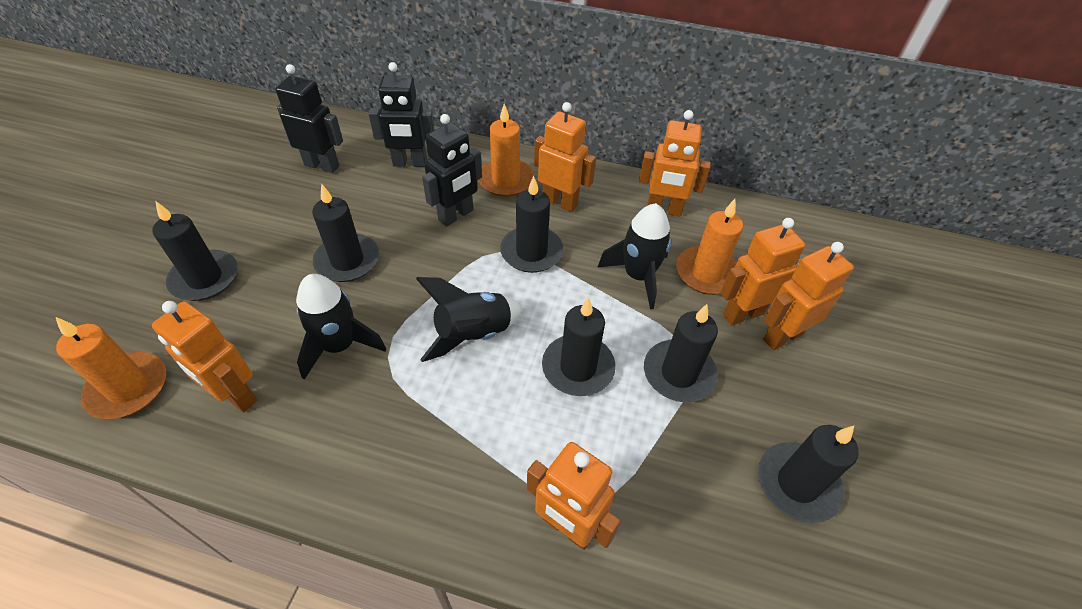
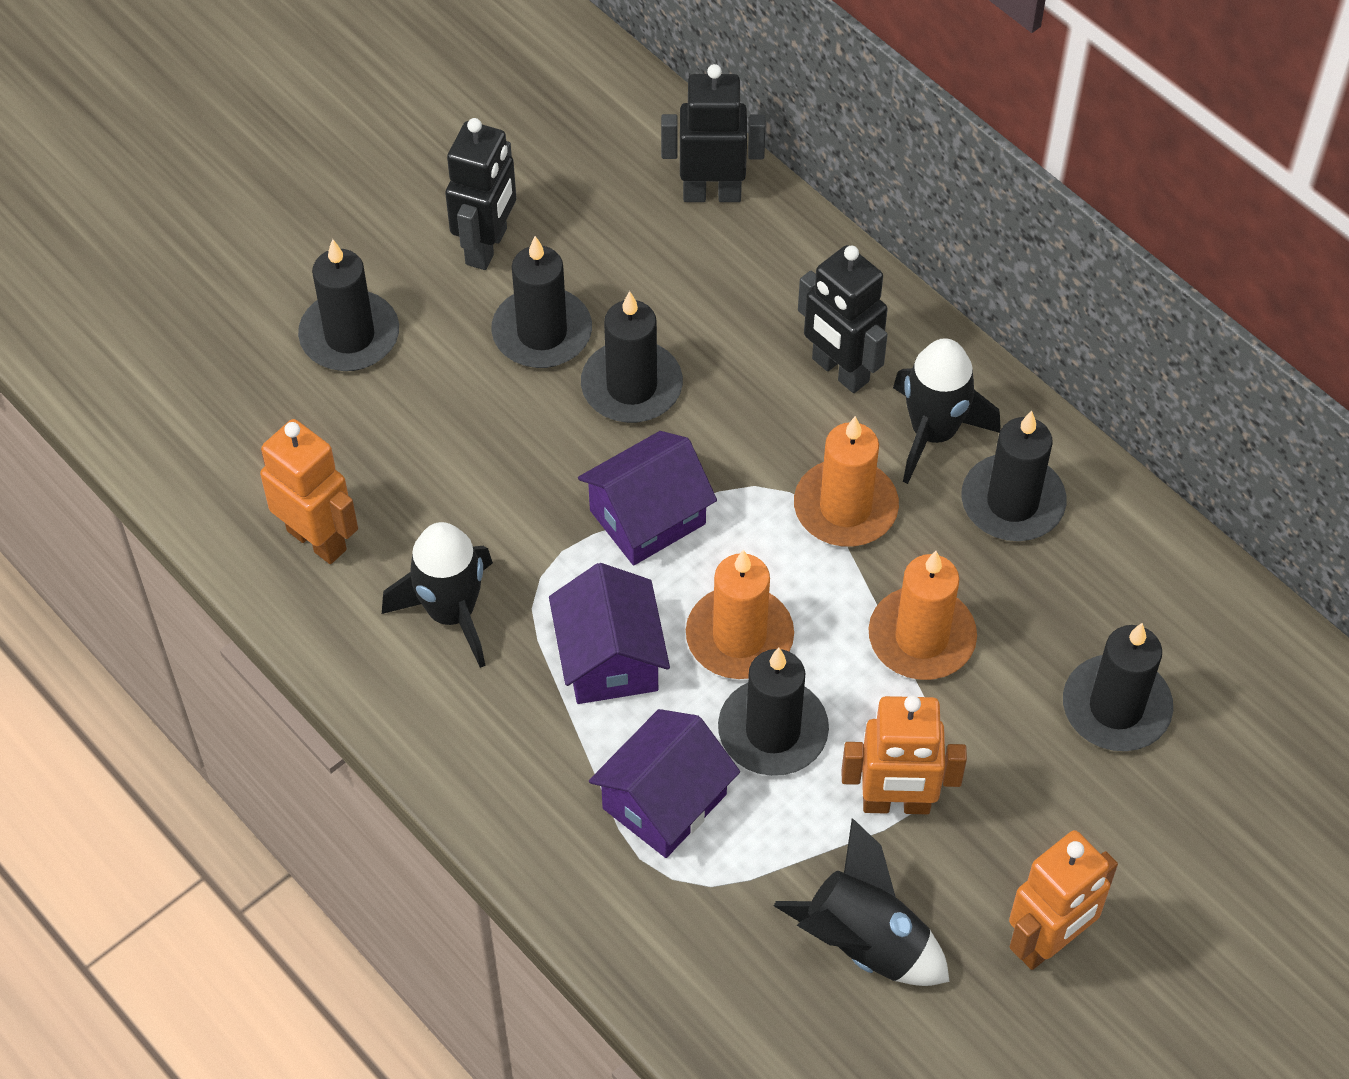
orange robot: [152,301,257,412] [527,442,620,550] [534,102,596,212] [639,110,711,217] [720,218,805,325] [763,242,854,350] = 6 -> [260,419,358,564] [842,695,967,814] [1009,830,1118,970] = 3
purple house: none = 0 -> [549,563,670,704] [578,431,717,565] [589,709,740,858] = 3

